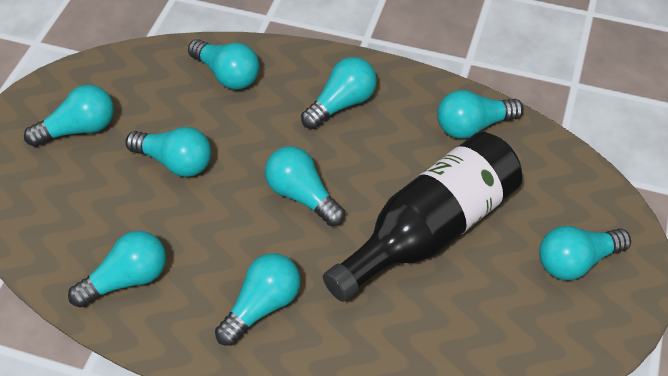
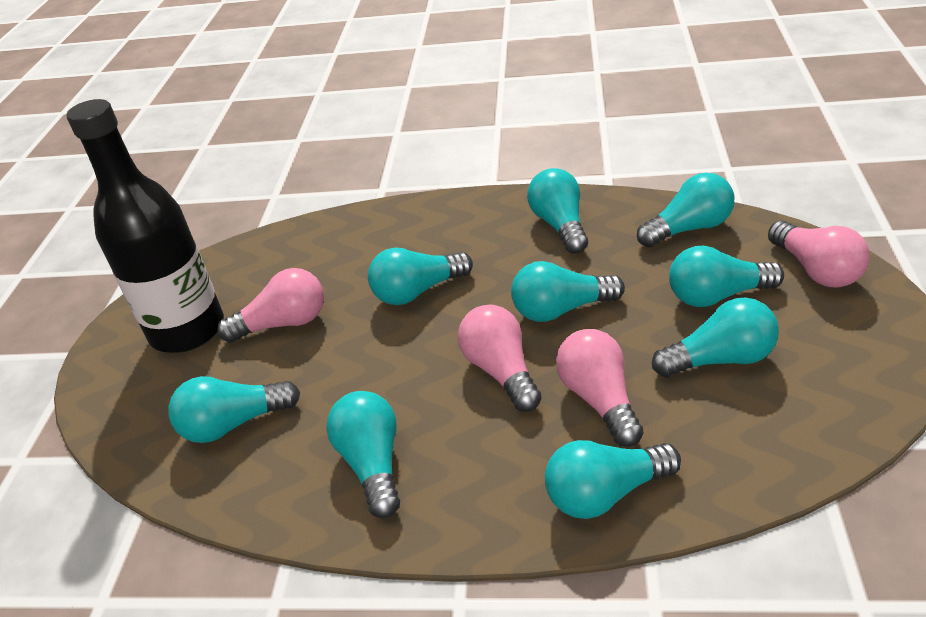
pink light bulb: none = 0 -> [217,268,324,343] [458,305,542,412] [556,329,643,447] [768,221,870,288] = 4

